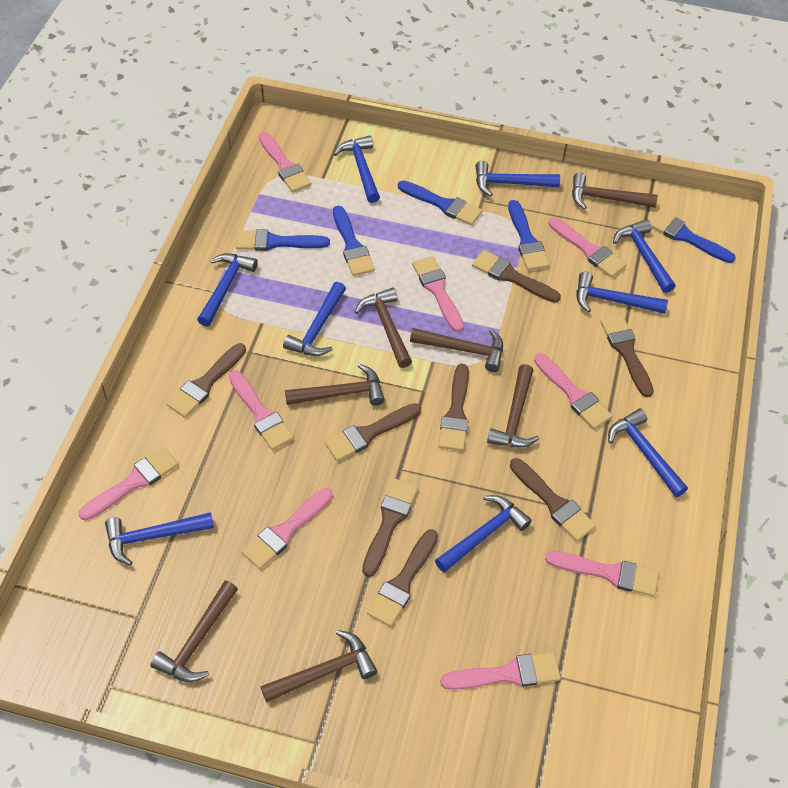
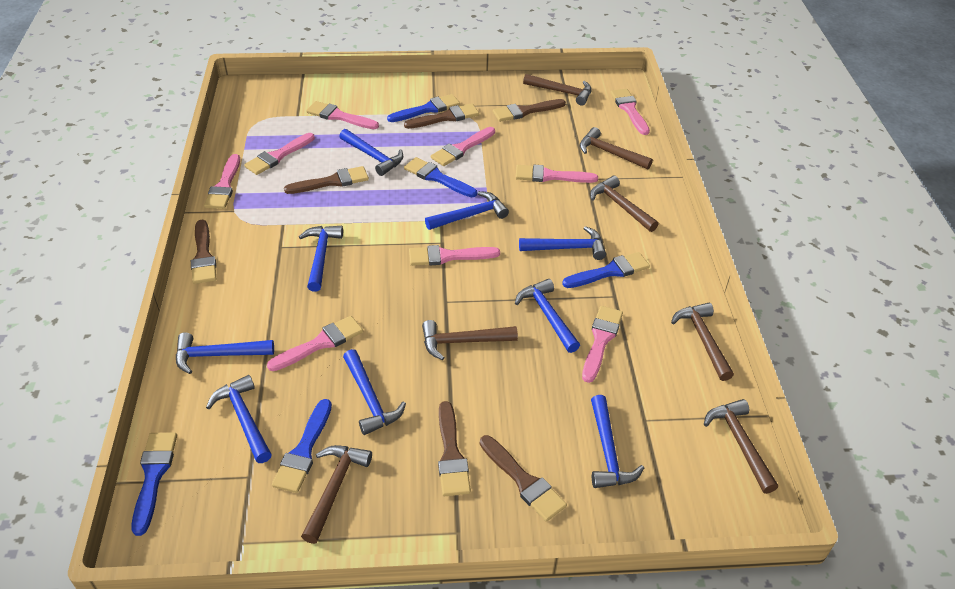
brown brush: [167,343,246,418] [325,403,421,461] [362,479,418,577] [367,529,438,627] [438,364,469,451] [472,250,561,303] [510,458,596,541] [600,315,654,397] = 8 -> [191,220,216,284] [284,166,369,194] [404,103,479,129] [438,401,471,496] [480,435,567,522] [493,99,566,122] = 6

